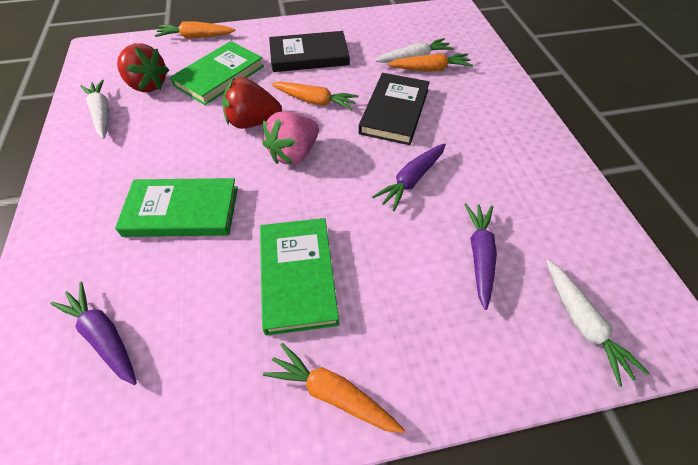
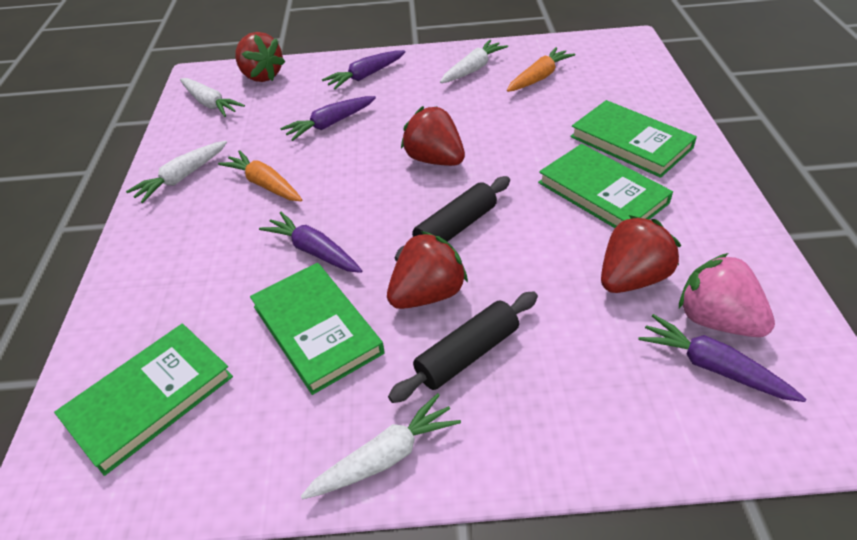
black book: [269,31,350,72] [358,73,430,145] = 2 -> none = 0
black rolling pin: none = 0 -> [388,291,538,403] [394,176,510,261] = 2
green book: [115,178,238,237] [170,41,264,105] [260,218,339,336] = 3 -> [54,324,233,476] [250,263,385,395] [538,144,673,228] [570,100,697,178] = 4
orange carrot: [155,21,236,39] [263,343,405,433] [271,82,359,111] [387,53,473,72] = 4 -> [218,150,302,201] [507,47,575,92] = 2
purple carrot: [50,282,137,385] [372,143,446,211] [464,203,497,310] = 3 -> [259,212,362,273] [280,96,376,141] [322,50,405,90] [638,314,806,402] = 4
red strawberry: [117,43,169,92] [222,77,282,129] = 2 -> [235,32,285,82] [387,231,468,309] [401,106,465,166] [601,215,681,293] = 4
white carrot: [80,79,110,139] [375,38,454,63] [546,260,650,387] = 3 -> [126,141,227,203] [180,78,245,117] [301,393,461,500] [440,40,508,83] = 4

